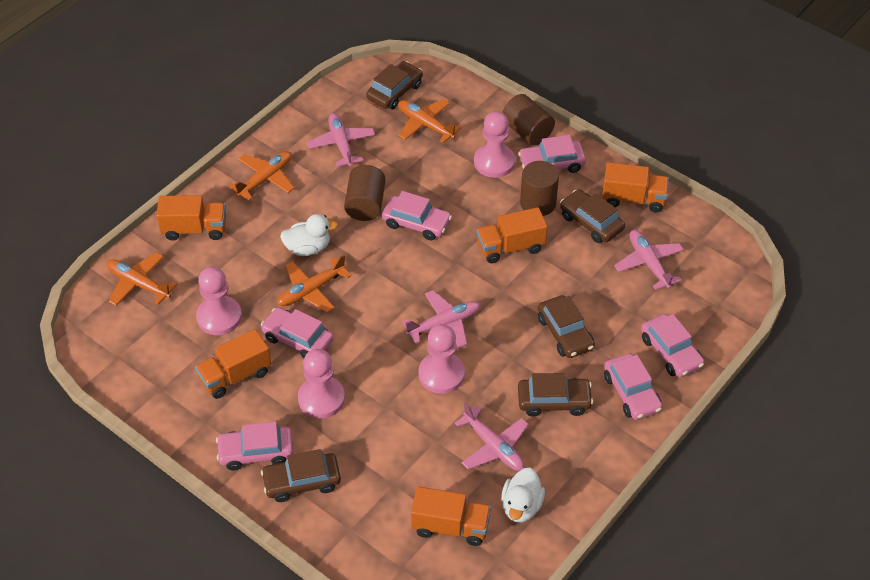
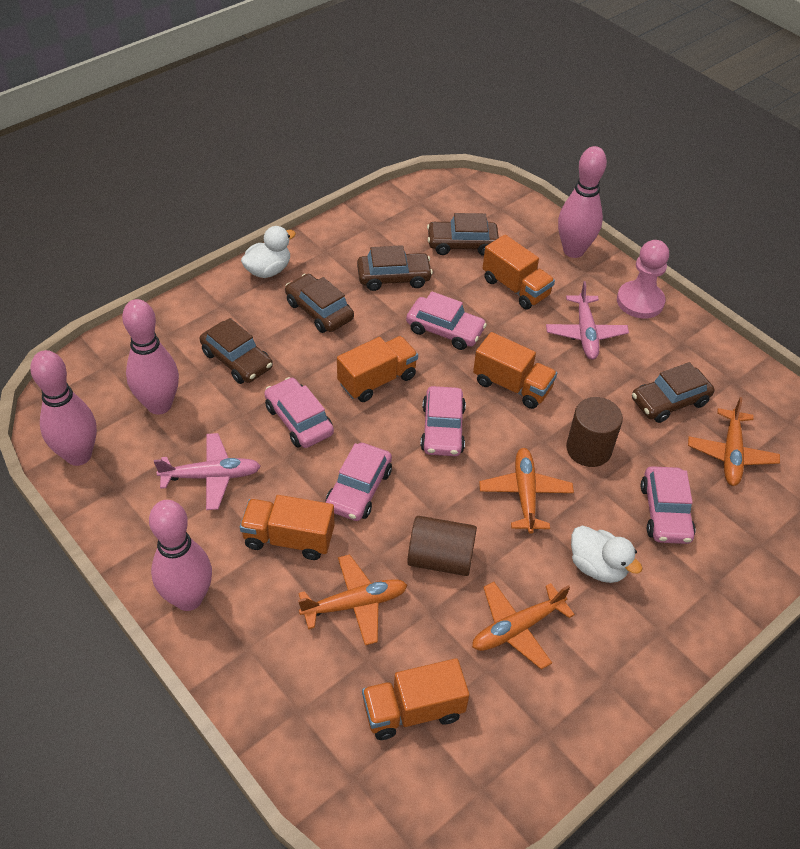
brown cylinder: [344,165,386,221] [502,94,555,146] [520,161,559,216] = 3 -> [407,516,477,576] [566,397,623,467] = 2
pink bowling pin: none = 0 -> [30,350,97,466] [122,299,179,415] [149,500,212,611] [558,146,607,258] = 4
pink car: [216,422,293,470] [261,307,334,358] [382,191,452,240] [518,135,586,173] [604,353,663,420] [641,314,704,377] = 6 -> [264,377,334,448] [326,443,392,521] [406,291,487,350] [420,386,466,456] [641,466,696,544] = 5
pink pawn: [196,267,242,335] [298,349,345,419] [419,324,465,394] [474,111,515,178] = 4 -> [617,240,669,319] = 1
pink plane: [306,113,375,167] [402,290,481,348] [454,402,529,471] [614,230,684,290] = 4 -> [154,433,261,510] [546,281,629,360] = 2

